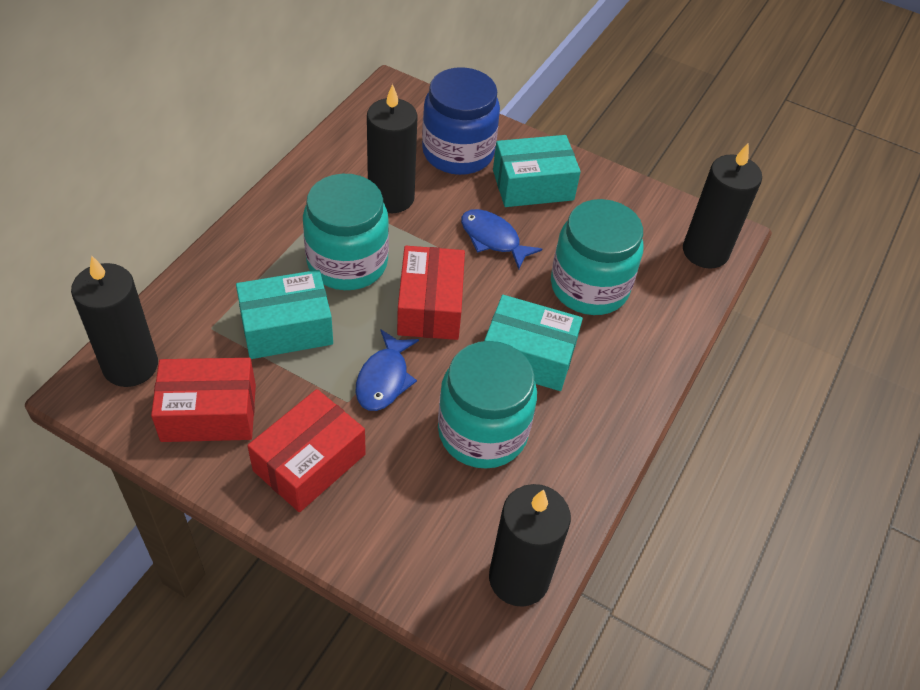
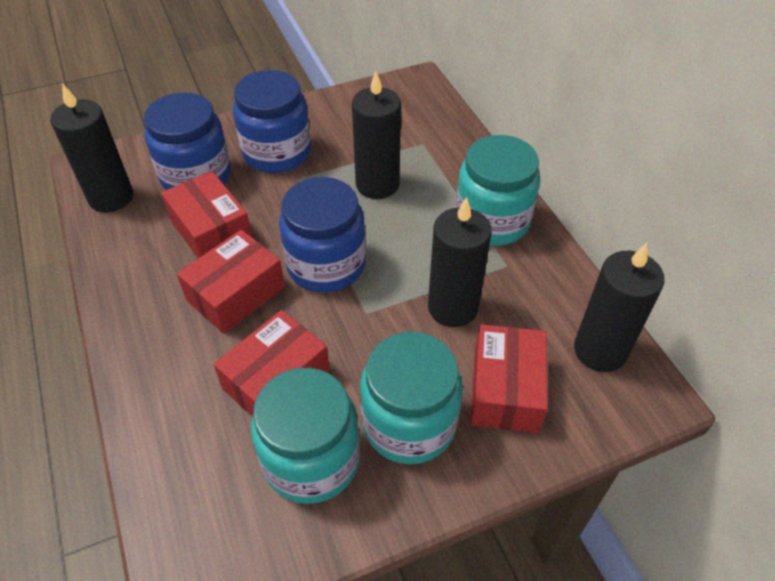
blue fish: [355,330,419,411] [461,209,542,269] = 2 -> none = 0
blue jar: [422,67,500,175] = 1 -> [144,92,231,190] [233,70,311,173] [279,177,366,293] = 3
red box: [151,358,256,442] [247,389,366,512] [397,246,465,340] = 3 -> [161,171,252,258] [177,230,285,334] [214,310,330,417] [471,324,548,433] = 4
turquoise box: [236,270,333,359] [484,295,583,391] [493,135,581,207] = 3 -> none = 0

